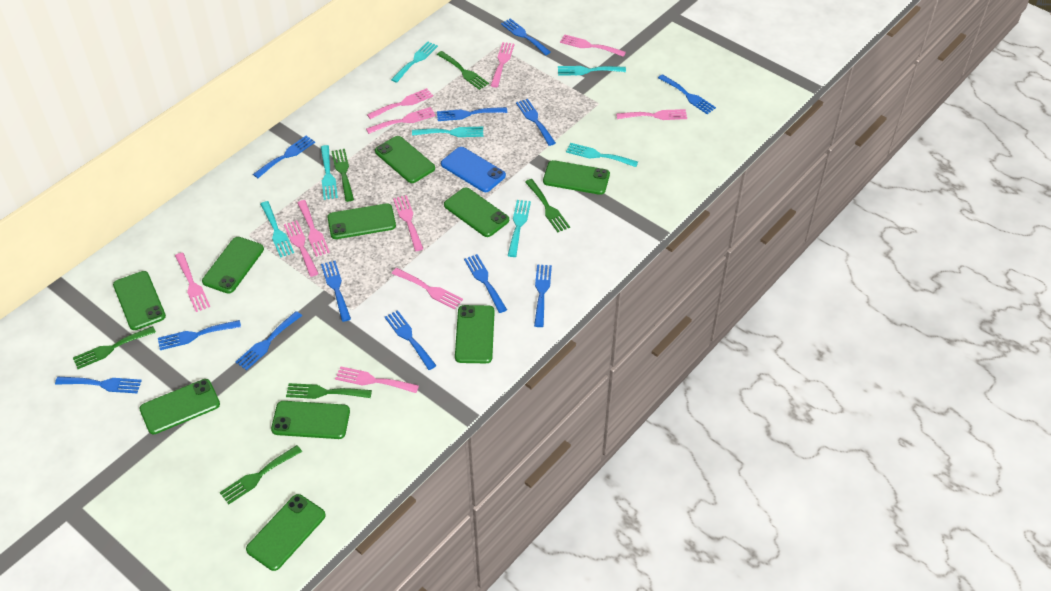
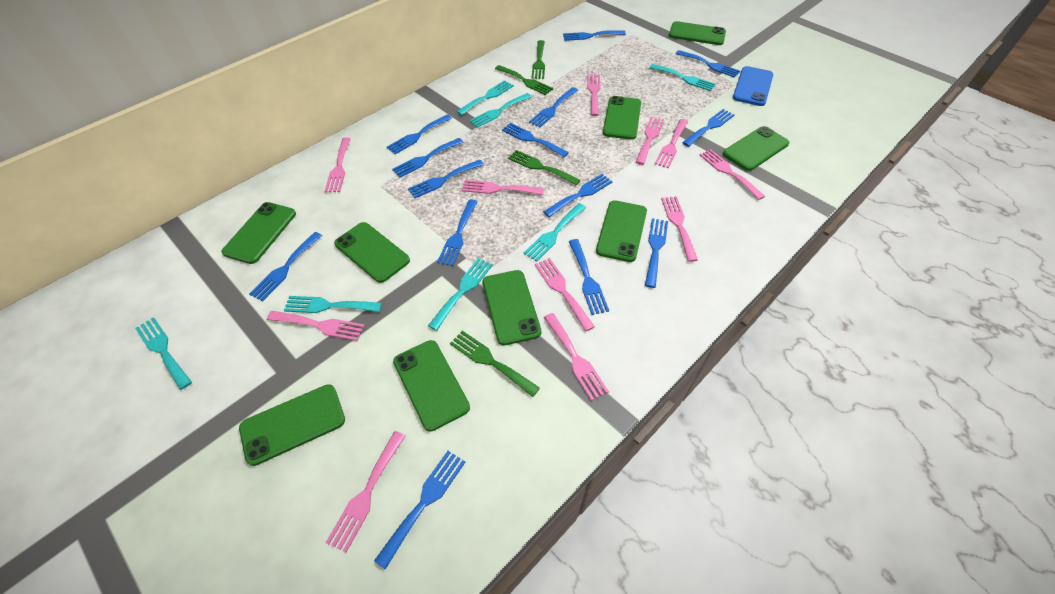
blue fork: [55,377,142,393] [158,320,241,350] [235,311,302,370] [253,136,315,178] [321,261,351,322] [385,310,437,370] [437,107,507,121] [464,254,507,313] [501,18,551,55] [516,99,556,146] [534,265,552,327] [658,74,716,114] = 12 -> [249,232,322,301] [374,451,465,569] [387,114,452,154] [392,138,463,177] [408,160,484,198] [437,199,478,266] [502,123,569,157] [529,87,578,128] [544,174,613,217] [563,30,626,41] [569,239,609,315] [645,218,668,288] [676,50,740,78] [682,109,734,147] = 14
green fork: [73,326,156,369] [220,445,302,504] [286,383,372,399] [331,149,354,202] [437,51,489,90] [525,179,570,232] = 6 -> [450,331,540,397] [495,65,553,95] [508,150,581,186] [531,40,545,79] = 4
green phone: [113,271,166,330] [139,379,220,434] [202,237,264,294] [246,494,325,571] [271,401,350,439] [327,203,396,239] [375,136,435,183] [444,188,509,237] [455,305,495,363] [543,160,610,195] = 10 -> [222,202,296,264] [239,384,345,466] [334,222,410,283] [393,340,470,432] [482,270,541,345] [596,200,647,262] [603,96,641,140] [669,21,726,45] [723,126,789,171] = 9

